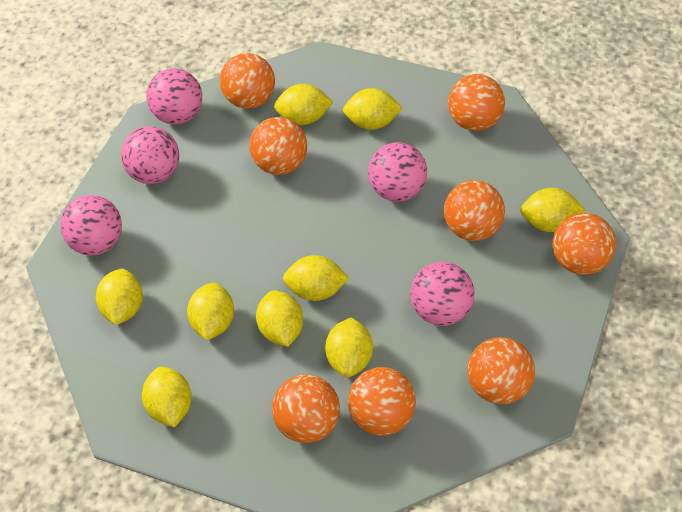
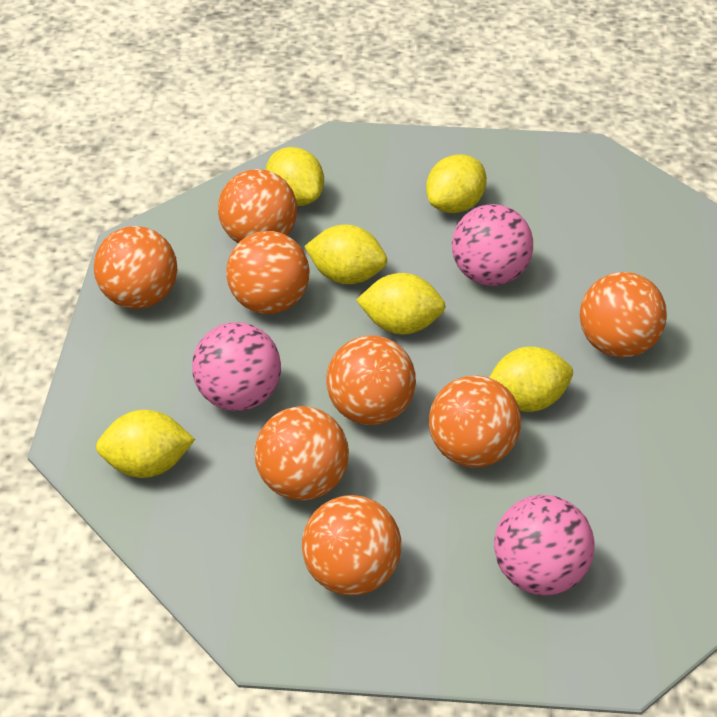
pink ball: [60,195,122,255] [121,126,179,184] [146,68,202,125] [368,142,427,202] [410,262,475,326] = 5 -> [192,322,281,411] [452,204,533,286] [494,495,595,595] = 3
yellow lemon: [96,269,143,325] [142,367,191,427] [187,283,234,340] [256,290,303,347] [274,84,333,125] [283,255,349,301] [325,317,373,377] [343,88,403,130] [520,188,585,232] = 9 -> [96,410,195,478] [266,147,324,206] [304,225,387,284] [356,273,446,334] [426,154,487,213] [489,347,573,412] = 6

